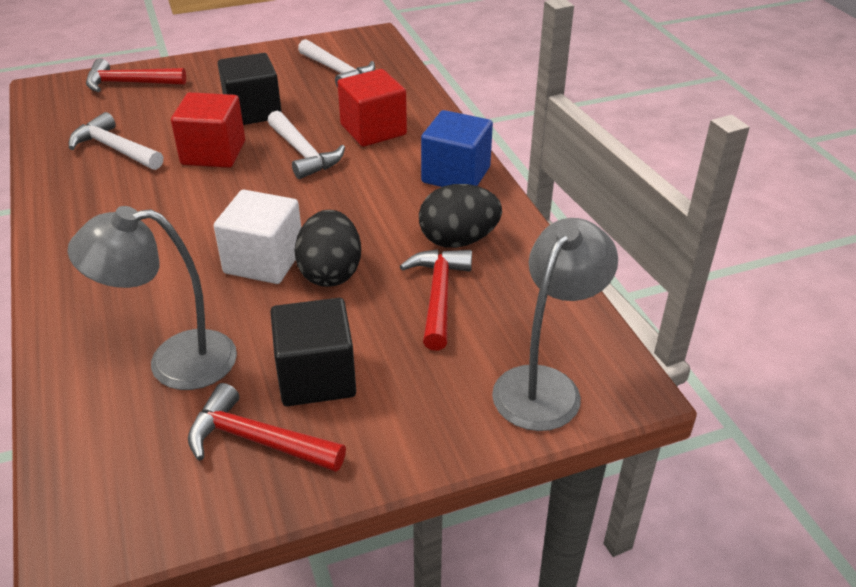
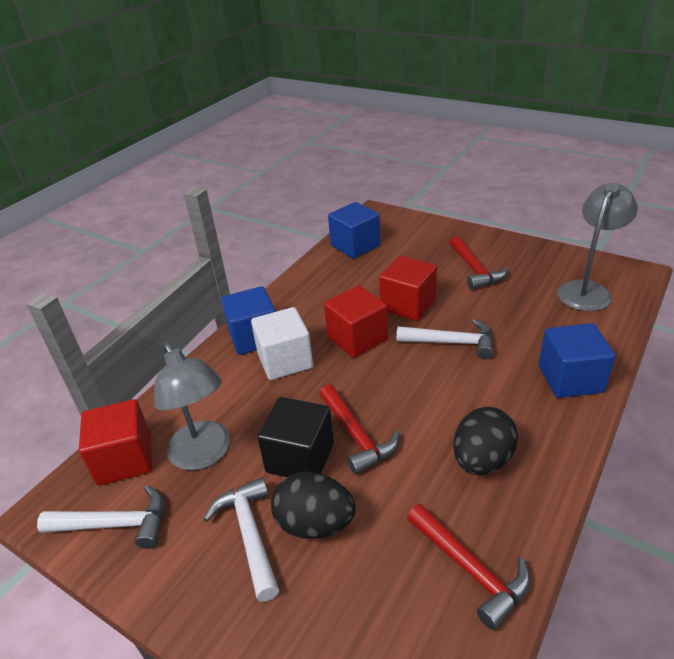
black cube: [218,53,282,125] [271,298,356,406] = 2 -> [257,397,334,477] = 1
blue cube: [421,110,493,187] = 1 -> [221,286,276,355] [328,202,380,259] [538,323,616,398] = 3
red cube: [171,92,245,168] [337,69,407,147] = 2 -> [79,399,152,486] [324,285,388,358] [379,256,437,321] = 3

